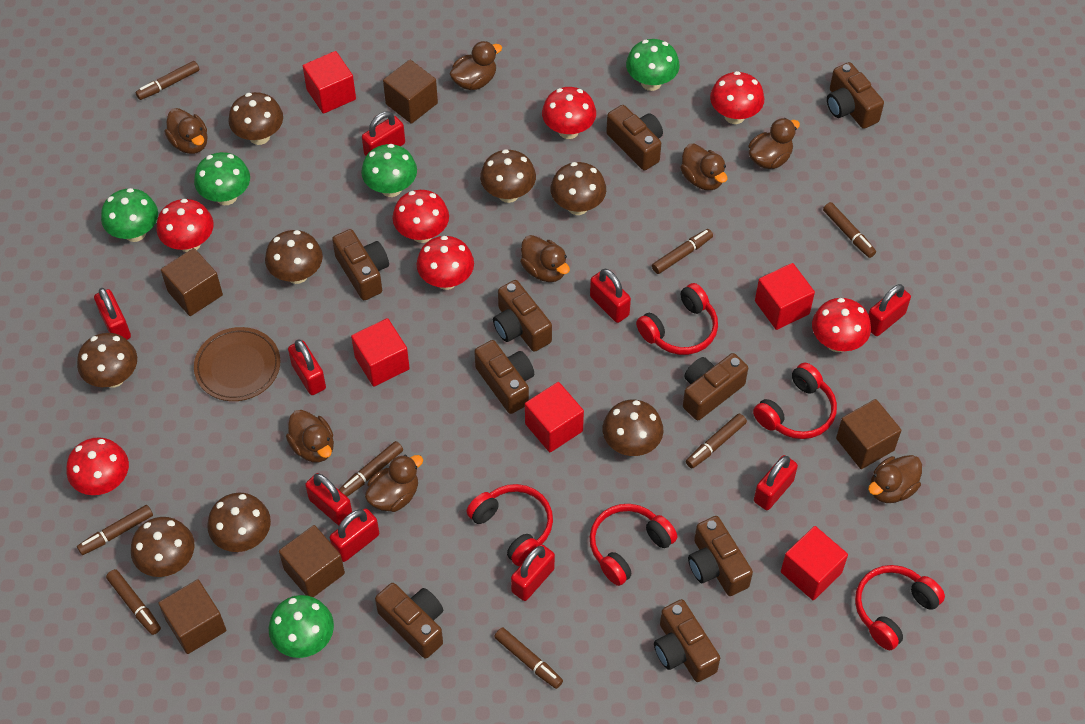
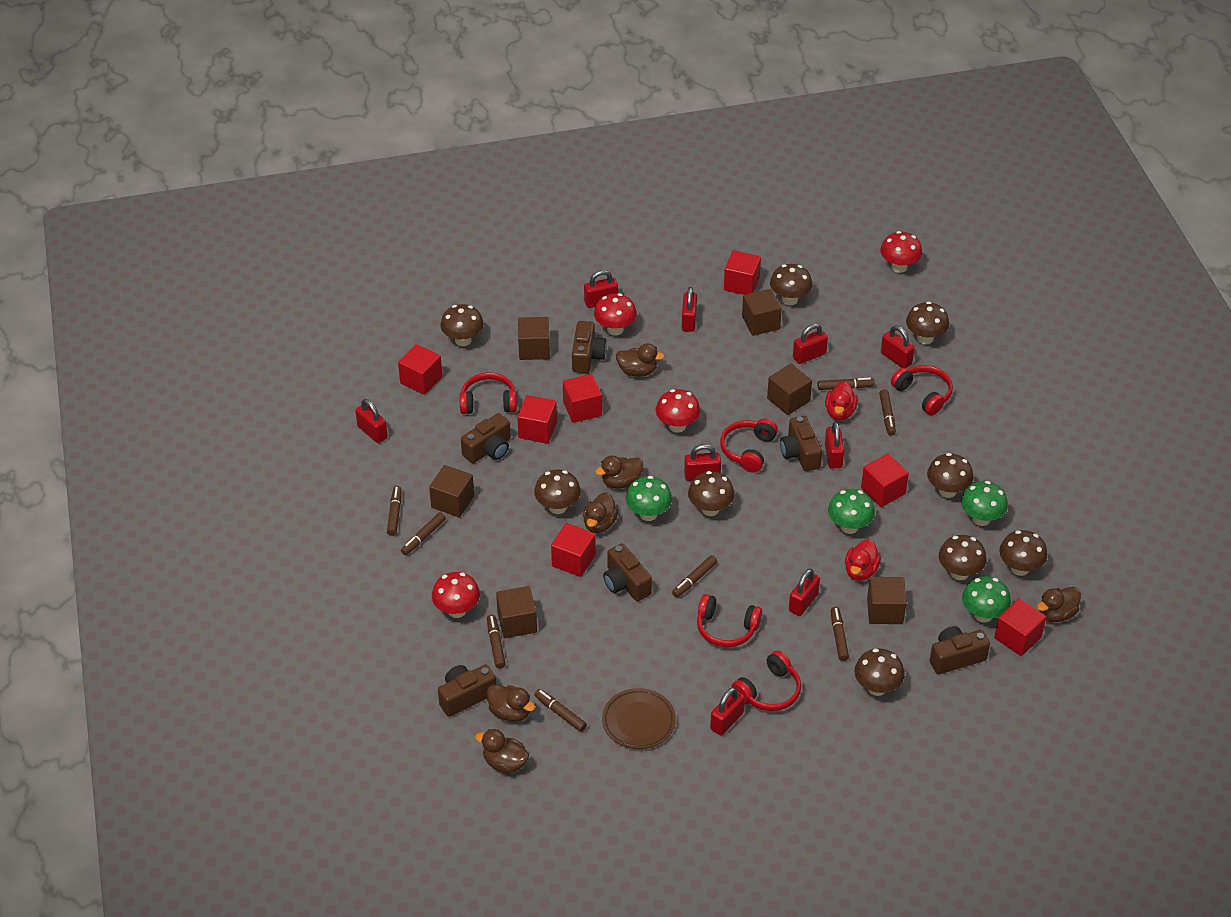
brown camera: [332,229,389,300] [375,583,443,659] [474,340,534,414] [493,280,552,352] [606,105,663,170] [654,599,720,682] [683,353,748,420] [688,516,753,596] [827,62,884,129] = 9 -> [438,664,496,717] [461,413,511,463] [572,321,607,373] [603,543,652,601] [780,416,822,471] [930,626,990,674] = 6
brown cube: [158,579,226,654] [161,248,223,316] [279,525,345,597] [383,60,438,124] [836,399,901,469] = 5 -> [429,465,474,517] [496,586,537,638] [518,317,550,360] [742,289,782,336] [767,364,812,415] [867,577,906,624] = 6
brown duck: [164,108,208,154] [286,410,334,462] [365,455,423,512] [450,41,502,90] [520,235,570,282] [680,144,727,190] [748,118,800,169] [868,455,922,503] = 8 -> [475,729,529,774] [487,684,535,722] [583,492,618,533] [595,456,643,489] [616,343,665,377] [1037,587,1081,622] = 6
brown mushroom: [77,333,137,388] [131,517,195,577] [207,492,271,552] [228,92,283,145] [265,230,323,284] [480,149,536,203] [550,162,606,215] [603,400,663,456] = 8 -> [440,304,484,346] [534,469,581,514] [688,471,735,516] [770,264,812,305] [854,649,905,696] [906,302,949,344] [927,453,974,498] [939,535,986,580] [999,530,1047,576] = 9
green mushroom: [101,188,158,242] [194,152,250,205] [269,595,334,658] [361,144,417,197] [626,39,680,91] = 5 -> [626,476,672,521] [828,489,875,534] [961,481,1008,526] [962,576,1011,623] = 4
red cube: [303,51,356,114] [351,318,410,387] [525,382,584,452] [755,263,815,330] [781,526,848,600] = 5 -> [398,344,442,395] [517,395,557,444] [551,523,596,577] [563,374,602,423] [724,250,761,295] [861,454,909,507] [994,598,1046,656] = 7
red duck: none = 0 -> [825,381,858,420] [845,539,881,581] = 2
red mushroom: [67,437,129,495] [156,199,214,252] [392,190,449,243] [417,236,474,290] [542,87,596,139] [710,71,764,124] [812,298,871,352] = 7 -> [432,572,480,618] [594,293,637,336] [656,389,700,433] [880,231,922,273] = 4

